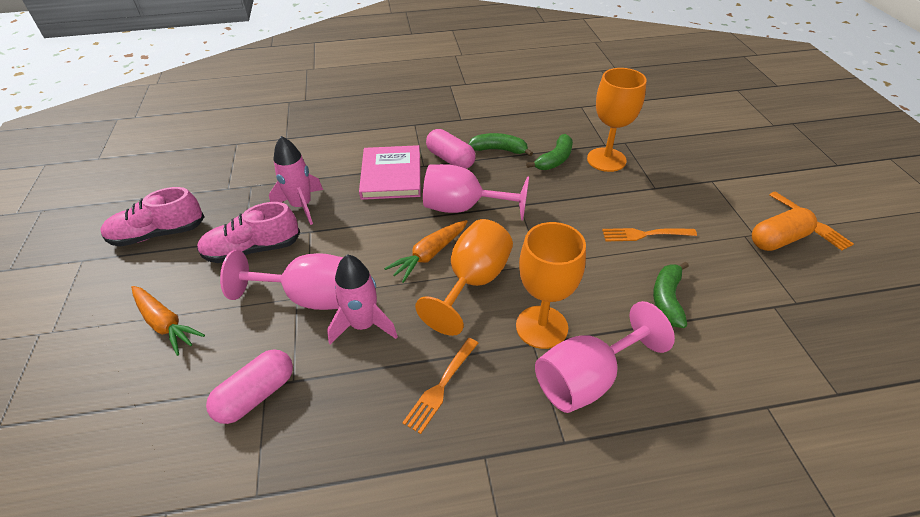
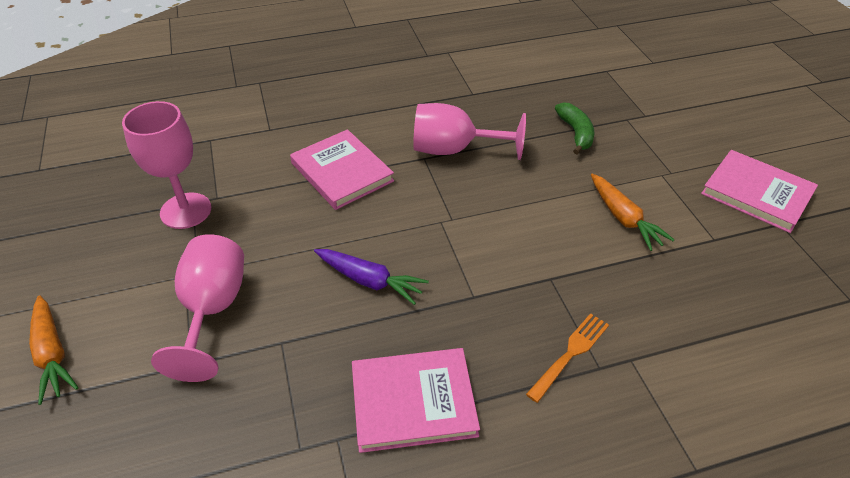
green banana: [468,133,533,156] [526,134,573,170] [653,262,689,328] = 3 -> [555,102,594,154] = 1
orange capsule: [752,207,817,251] = 1 -> none = 0
orange fork: [402,338,478,434] [602,228,697,241] [769,191,854,251] = 3 -> [526,313,609,403] = 1
orange goblet: [415,219,513,336] [516,222,586,349] [587,68,647,172] = 3 -> none = 0
pink book: [359,145,421,200] = 1 -> [290,129,394,210] [352,348,480,453] [701,150,818,233] = 3
pink capsule: [206,350,293,424] [426,129,475,169] = 2 -> none = 0
pink rocket: [269,136,323,225] [327,254,398,344] = 2 -> none = 0
pink shoe: [100,187,204,247] [197,202,300,263] = 2 -> none = 0
purple carrot: none = 0 -> [314,249,429,305] = 1

